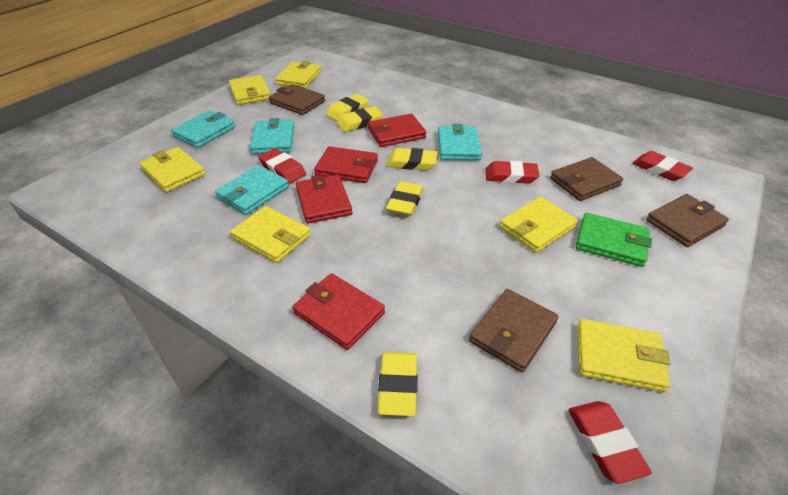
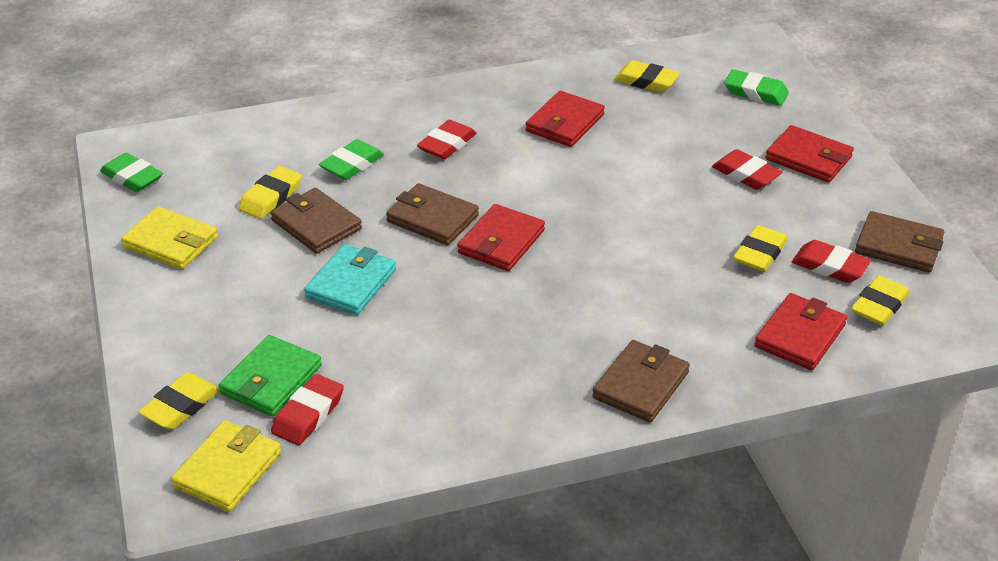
green eraser: none = 0 -> [100,153,163,192] [319,139,384,180] [724,69,789,106] = 3
turquoise wallet: [171,110,235,148] [215,165,289,215] [249,118,294,154] [438,124,482,160] = 4 -> [304,244,396,315] = 1
yellow wallet: [139,147,205,192] [229,75,271,105] [230,206,311,263] [275,61,321,88] [499,197,578,253] [577,319,671,392] = 6 -> [121,207,218,269] [171,420,281,512] = 2

